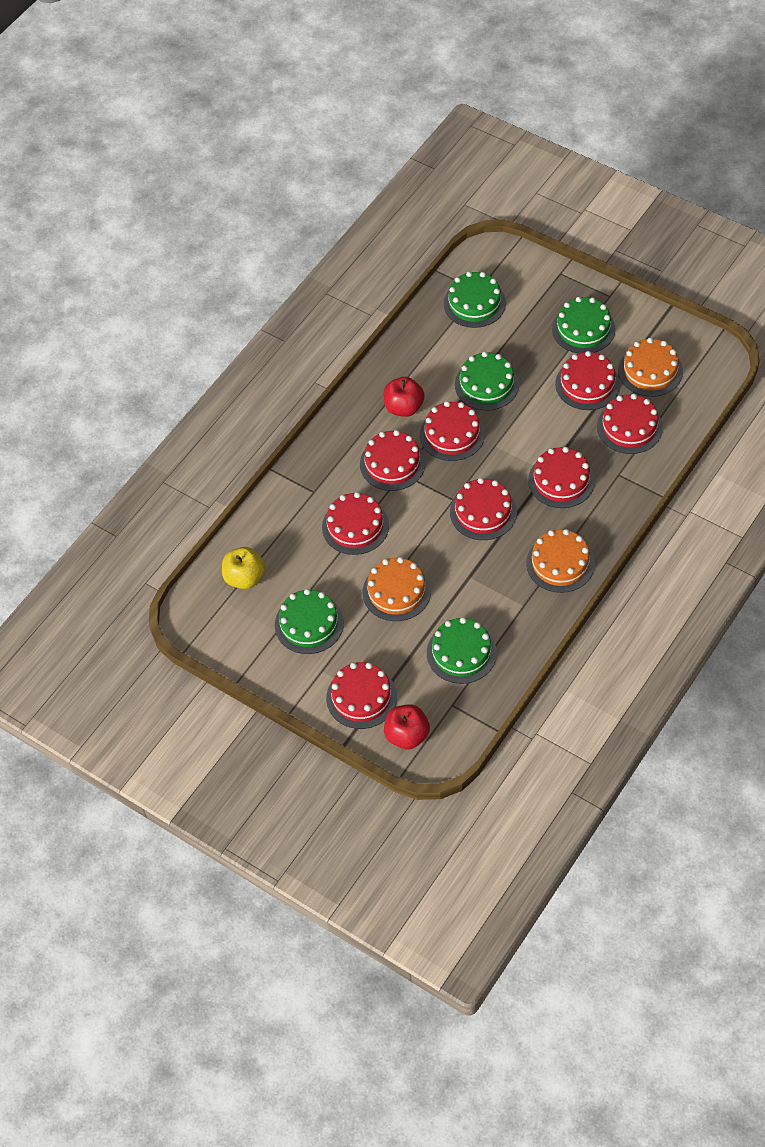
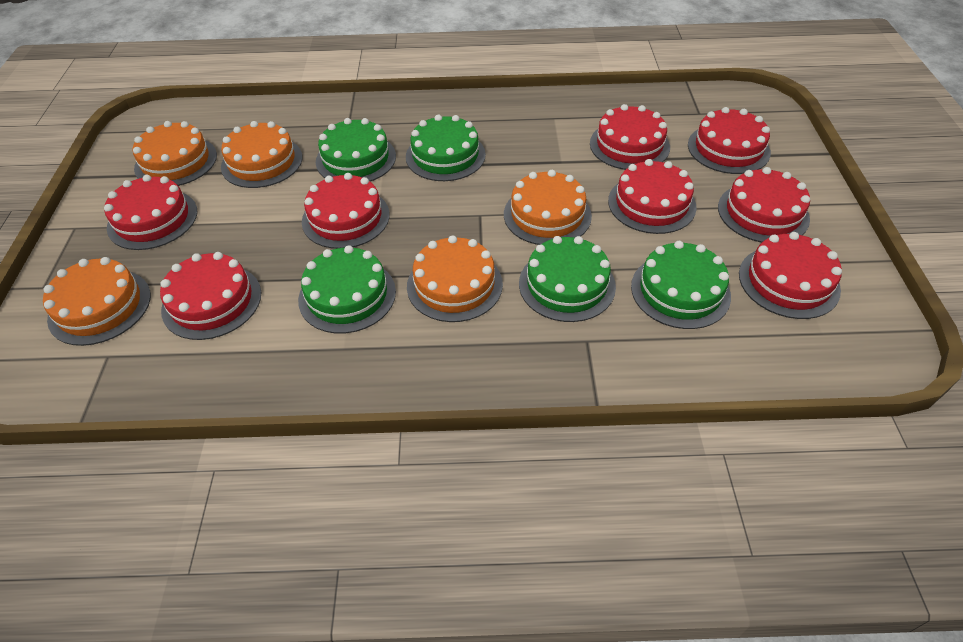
orange cake: [362,557,431,621] [526,529,595,593] [618,338,683,397] = 3 -> [43,257,151,346] [133,121,217,186] [221,121,302,188] [407,235,503,322] [504,170,592,245] = 5
red apple: [383,377,425,417] [384,704,430,749] = 2 -> none = 0
yellow apple: [222,547,265,589] = 1 -> none = 0

